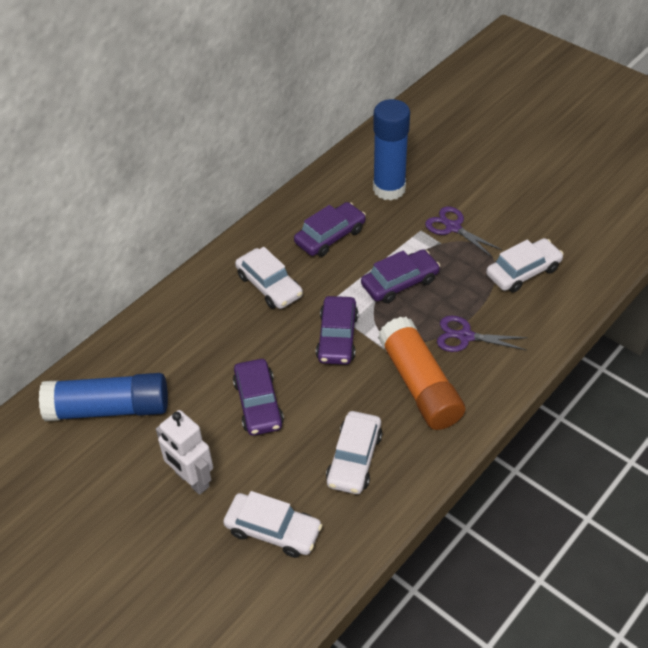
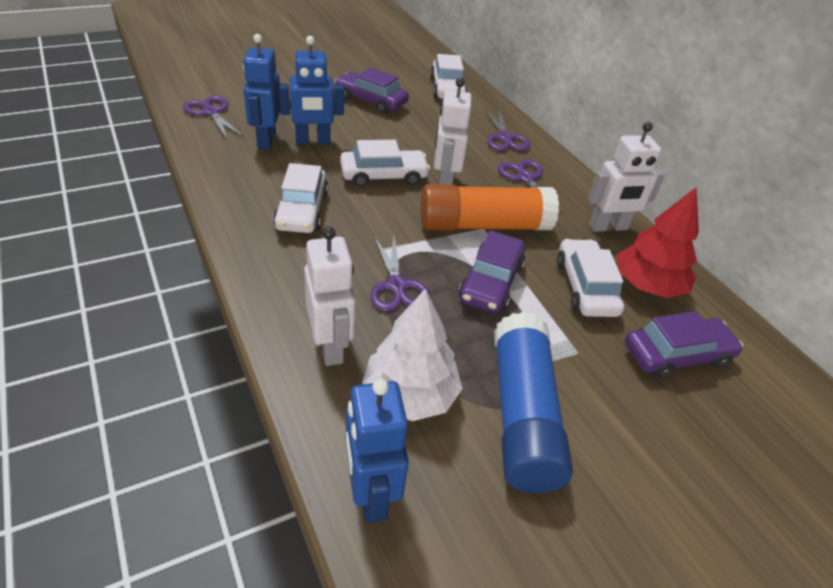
blue glue stick: [39,373,168,421] [373,99,410,200] = 2 -> [494,312,573,493] = 1
blue robot: none = 0 -> [243,34,280,149] [279,36,344,144] [345,379,409,523] = 3
purple car: [233,359,284,436] [294,202,366,257] [316,296,358,365] [361,249,440,303] = 4 -> [335,68,409,114] [459,230,525,313] [625,311,743,379] = 3
purple scissors: [425,206,502,257] [437,315,528,352] = 2 -> [183,96,244,139] [371,236,431,311] [485,108,530,151] [498,160,563,213] = 4
red tree: none = 0 -> [617,187,699,298] = 1
white robot: [156,410,213,495] = 1 -> [304,227,356,366] [434,78,472,185] [588,122,665,232] = 3
white tree: none = 0 -> [362,288,463,421] = 1

